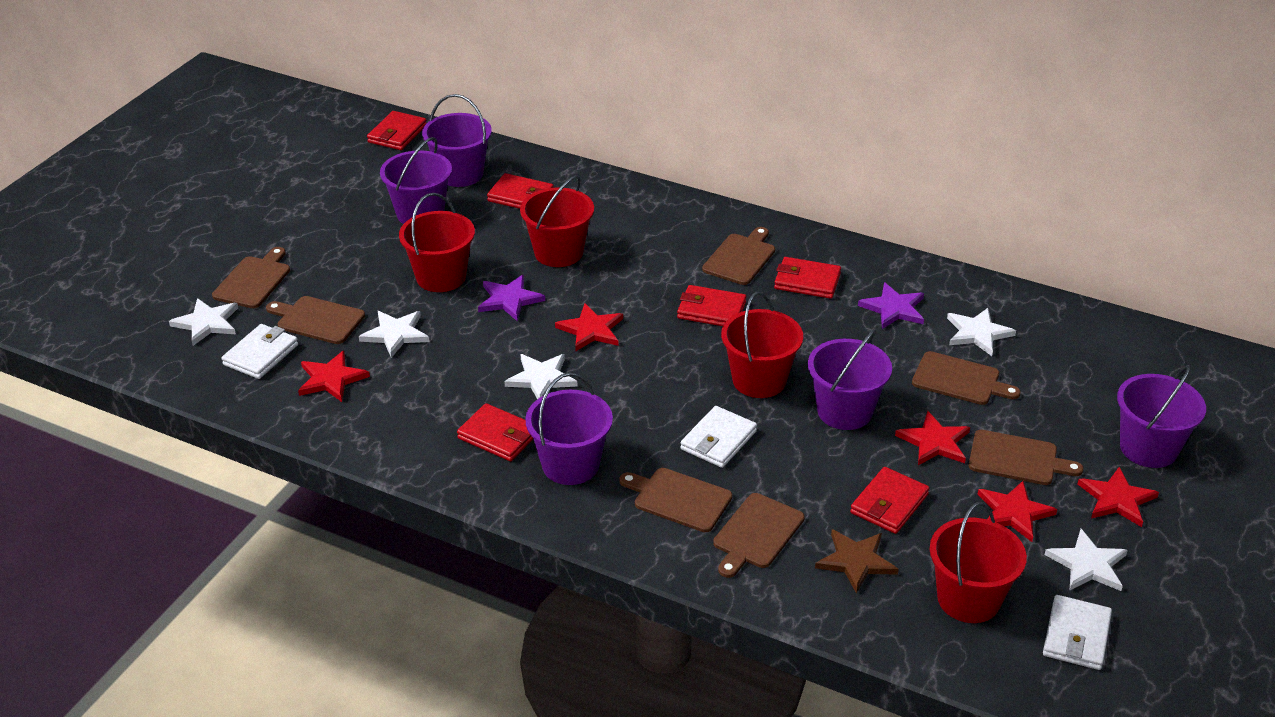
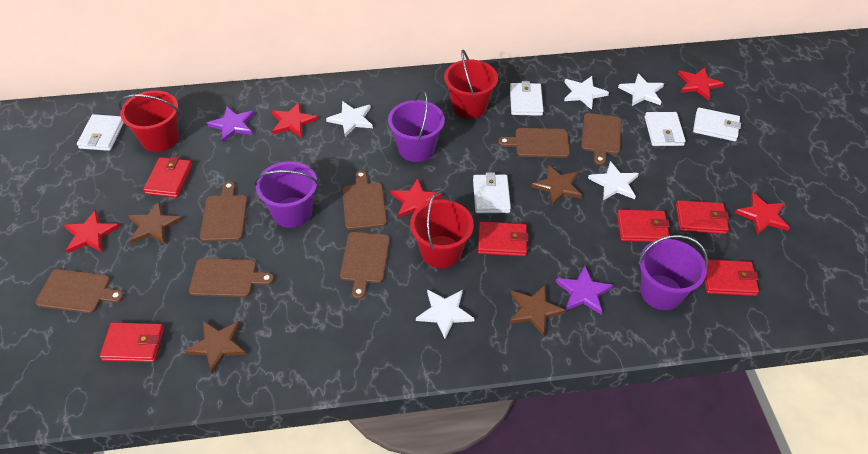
brown star: [815,529,899,594] = 1 -> [128,202,182,244] [185,321,247,373] [509,285,566,336] [531,165,583,206] = 4
purple bucket: [380,137,452,224] [422,94,492,187] [525,373,613,485] [808,329,892,430] [1117,365,1206,468] = 5 -> [254,161,318,228] [388,90,445,162] [638,235,708,310] = 3
red bucket: [399,193,475,292] [520,175,594,267] [721,292,803,398] [930,502,1027,623] = 4 -> [119,90,179,152] [410,191,474,268] [444,50,498,119] = 3
white wallet: [221,324,298,379] [680,406,757,468] [1043,595,1112,670] = 3 -> [77,114,124,151] [473,172,511,213] [510,81,543,116] [645,112,686,146] [693,108,741,141] = 5

